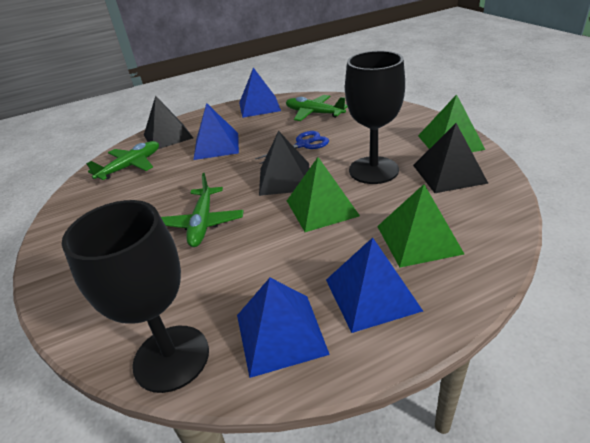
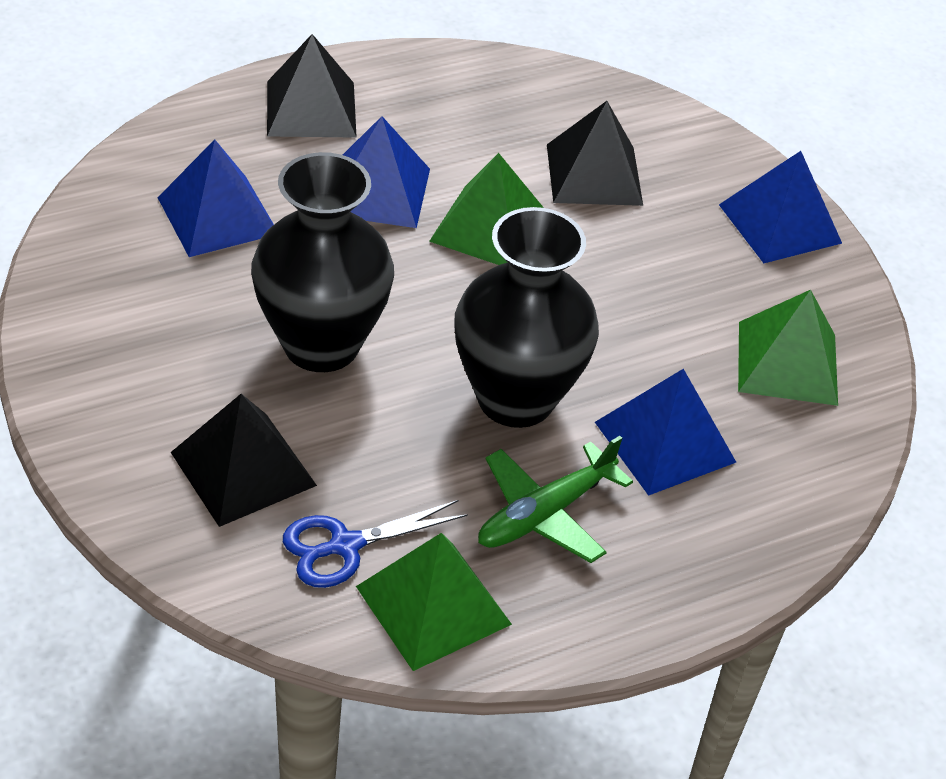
black goblet: [62,200,209,393] [345,51,405,184] = 2 -> none = 0
black vase: none = 0 -> [251,152,394,372] [454,207,599,428] = 2
green plane: [86,141,159,180] [161,173,244,247] [286,95,348,121] = 3 -> [478,436,633,563] = 1

